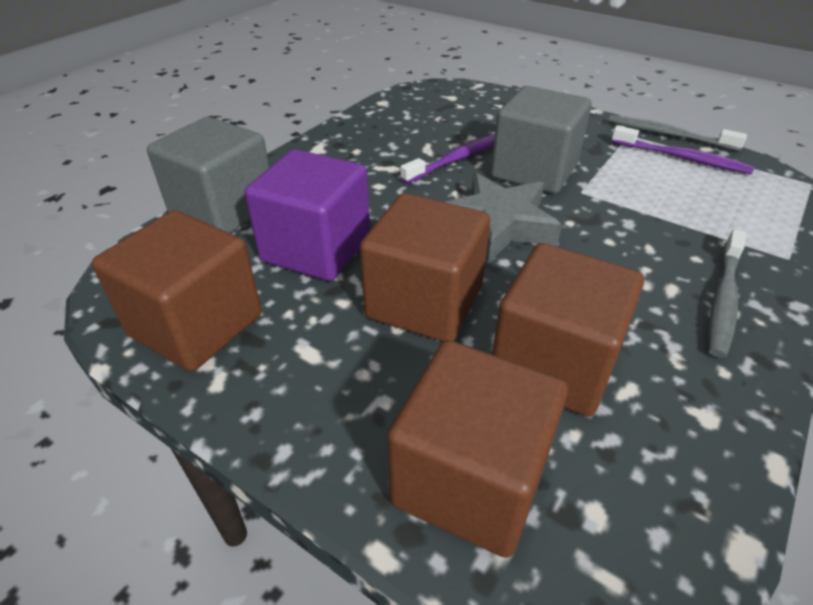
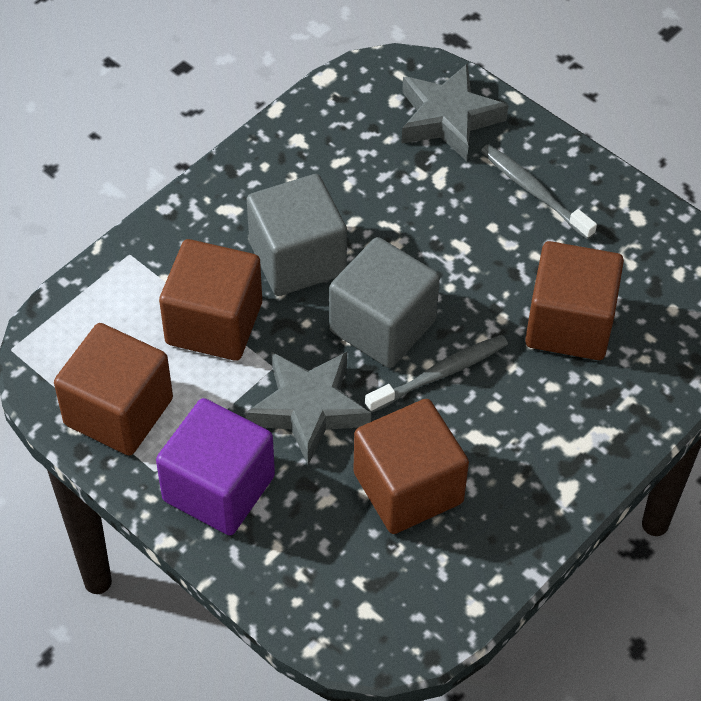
grey star: [446,173,562,263] = 1 -> [245,351,371,465] [401,63,508,161] = 2
purple toothbrush: [400,134,495,184] [611,125,754,174] = 2 -> none = 0

